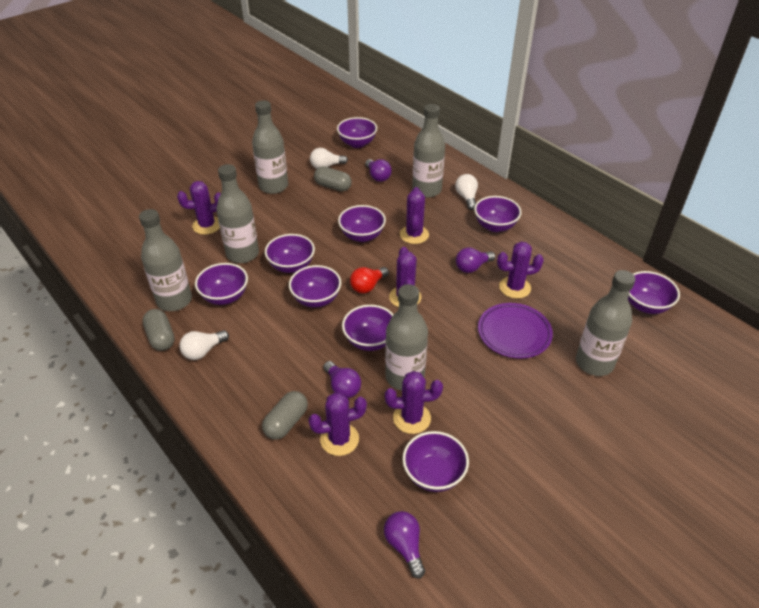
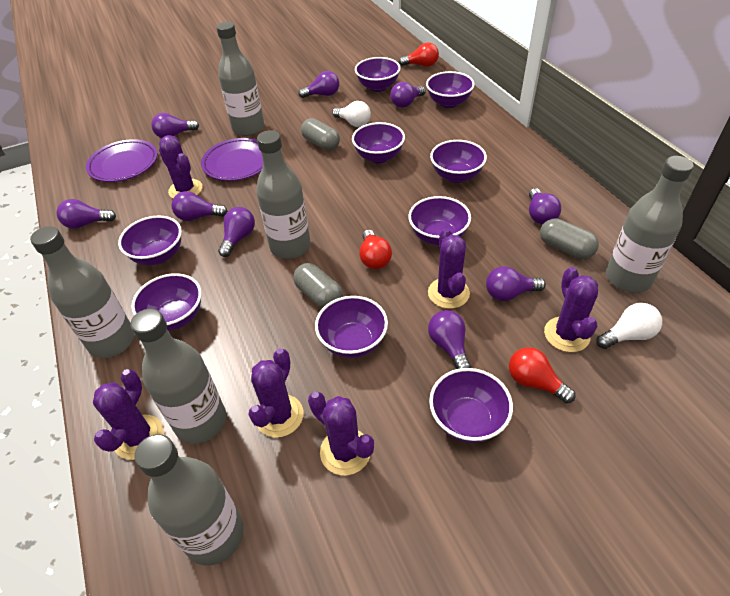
purple light bulb: [323,361,361,398] [365,159,392,182] [384,511,425,578] [456,247,495,273] = 4 -> [57,199,116,229] [151,113,199,138] [172,191,228,221] [218,207,255,257] [298,71,339,98] [390,82,426,108] [428,310,471,369] [486,266,546,301] [529,188,561,224] = 9
purple plate: [478,303,553,358] = 1 -> [86,139,158,182] [201,138,263,181] = 2
red light bulb: [350,267,389,293] = 1 -> [359,230,392,269] [399,42,439,67] [509,347,576,403] = 3
white light bulb: [179,330,229,360] [310,148,348,169] [455,174,478,210] = 3 -> [332,101,371,127] [596,303,662,349] = 2

